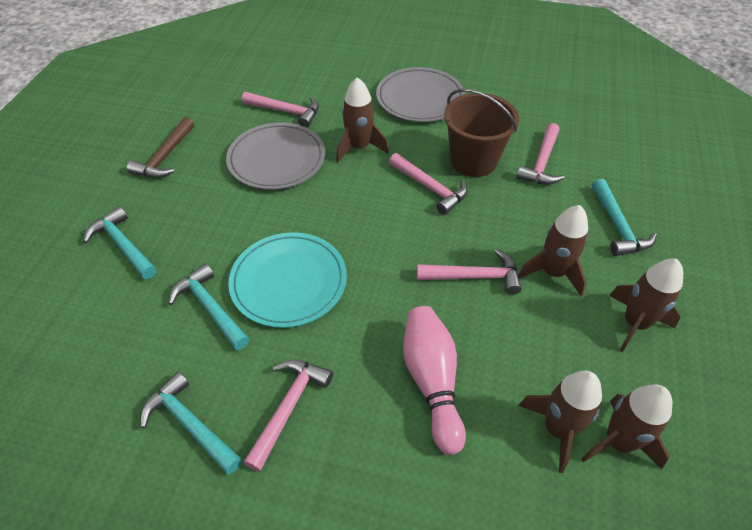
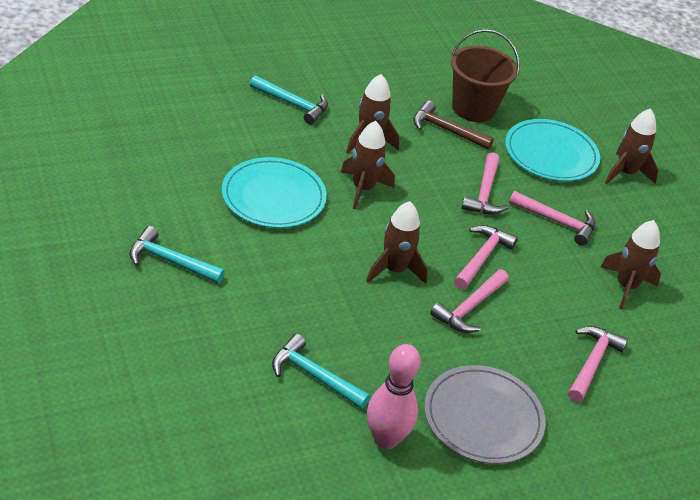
grey plate: [226,122,325,190] [376,67,465,122] = 2 -> [424,365,546,464] = 1
turquoise hammer: [83,206,157,279] [141,372,242,474] [168,264,249,350] [592,179,657,256] = 4 -> [129,226,225,284] [250,75,328,125] [272,334,370,409] = 3
turquoise plate: [228,232,347,328] = 1 -> [222,157,327,228] [505,119,600,181] = 2

